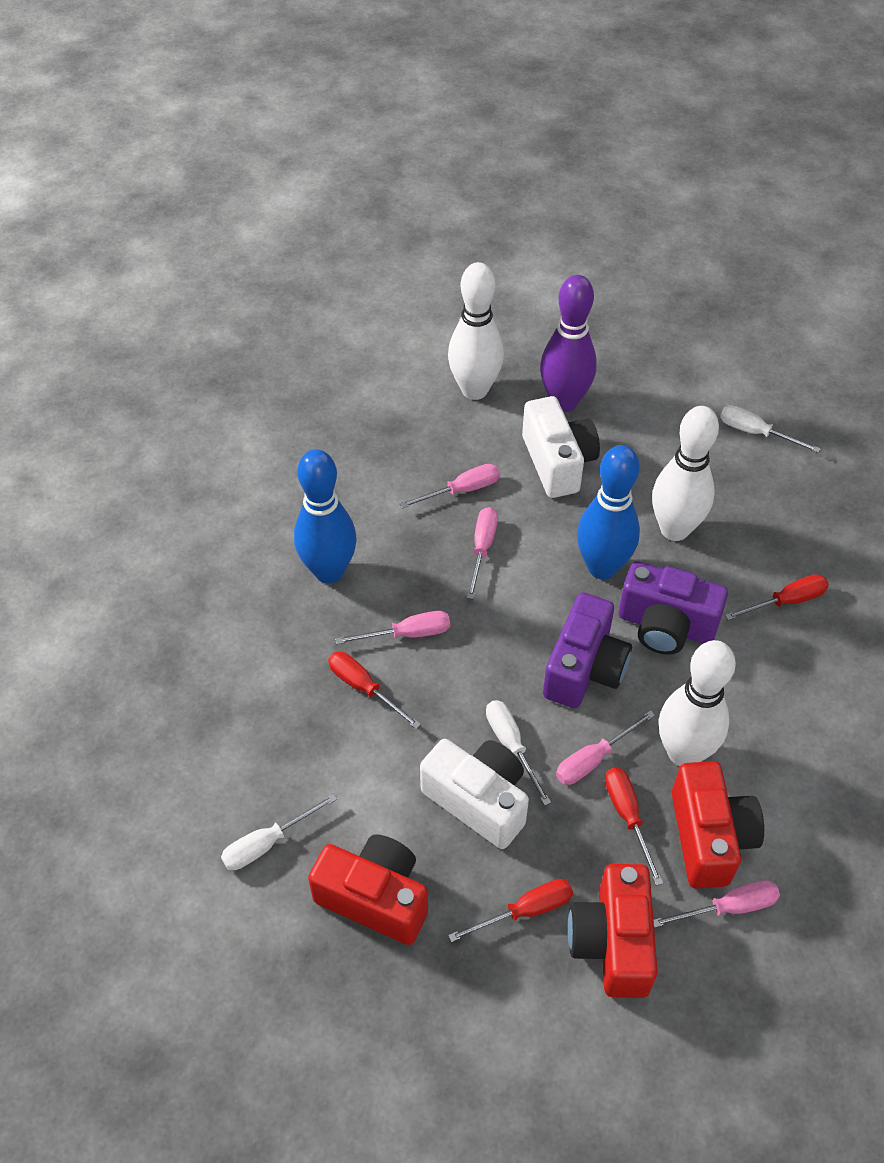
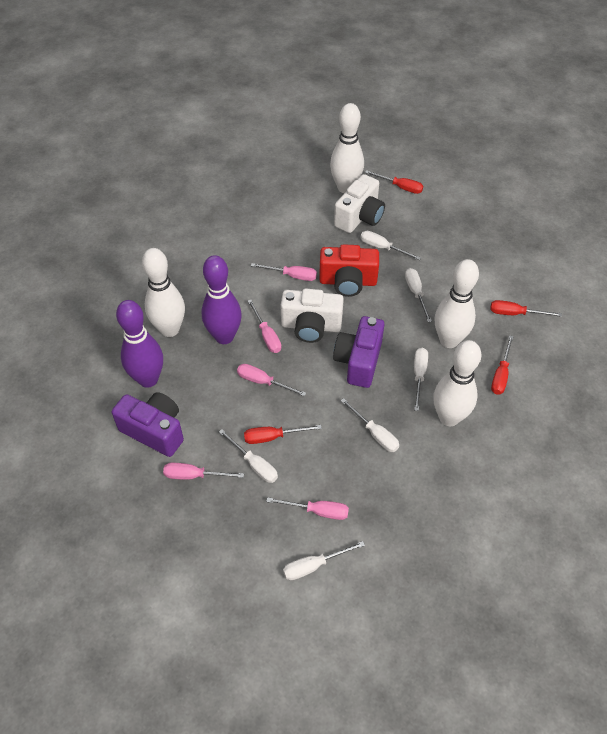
blue bowling pin: [294,449,357,583] [577,445,640,579] = 2 -> none = 0
purple bowling pin: [540,275,597,412] = 1 -> [116,300,163,388] [202,255,242,344] = 2
red camera: [308,834,428,945] [567,864,658,998] [672,761,764,889] = 3 -> [319,244,379,297] = 1
white bowling pin: [448,262,504,400] [652,406,719,541] [659,640,736,766] = 3 -> [142,248,185,337] [330,103,364,193] [434,340,481,426] [435,259,479,348] = 4
white screwdriver: [221,794,337,870] [486,700,551,806] [720,405,821,453] = 3 -> [219,429,278,483] [283,541,365,580] [341,398,399,452] [360,231,421,260] [405,268,432,322] [414,348,428,411] = 6

